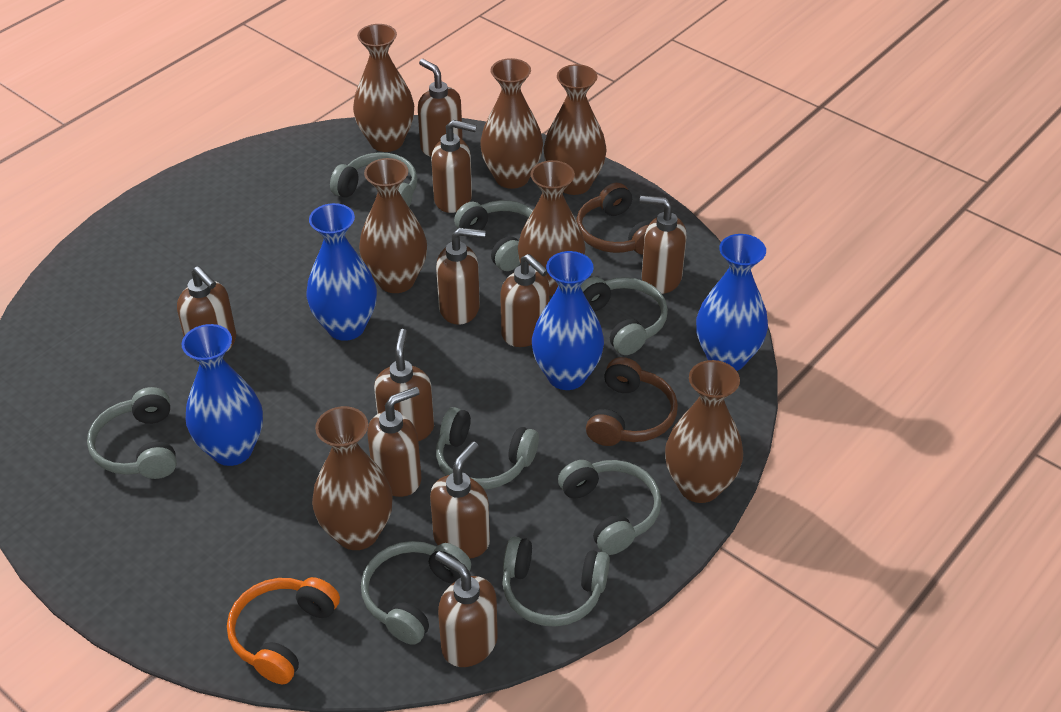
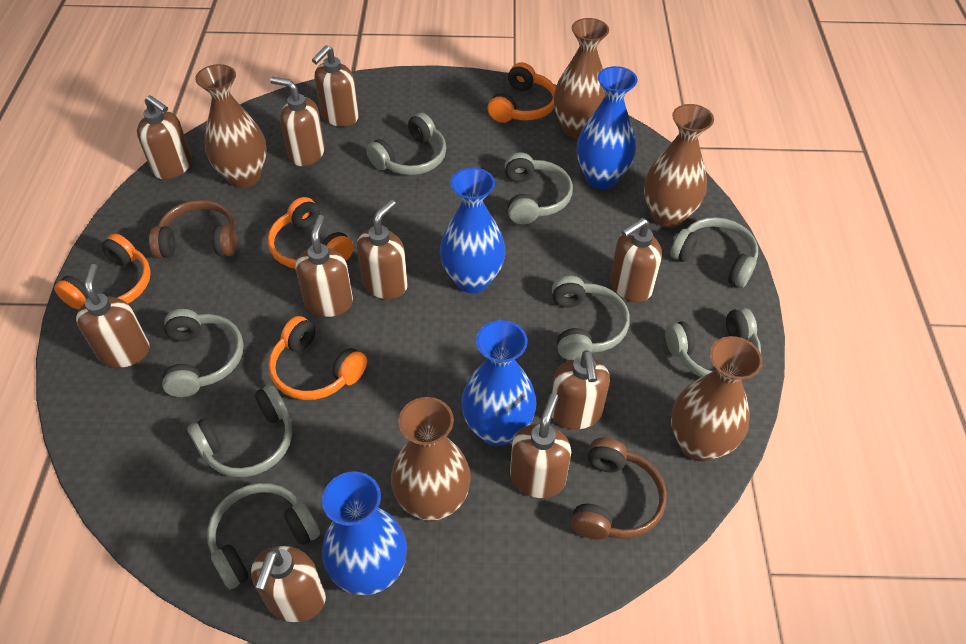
brown vase: [312,406,393,550] [353,24,414,152] [359,158,427,293] [480,58,543,189] [518,160,586,296] [544,64,607,195] [665,360,743,503] = 7 -> [195,64,267,188] [391,397,471,521] [554,18,609,139] [644,104,714,228] [671,336,763,462] = 5
orange headphones: [227,577,340,684] = 1 -> [54,233,151,309] [268,197,354,269] [268,316,367,400] [488,62,556,123] = 4

